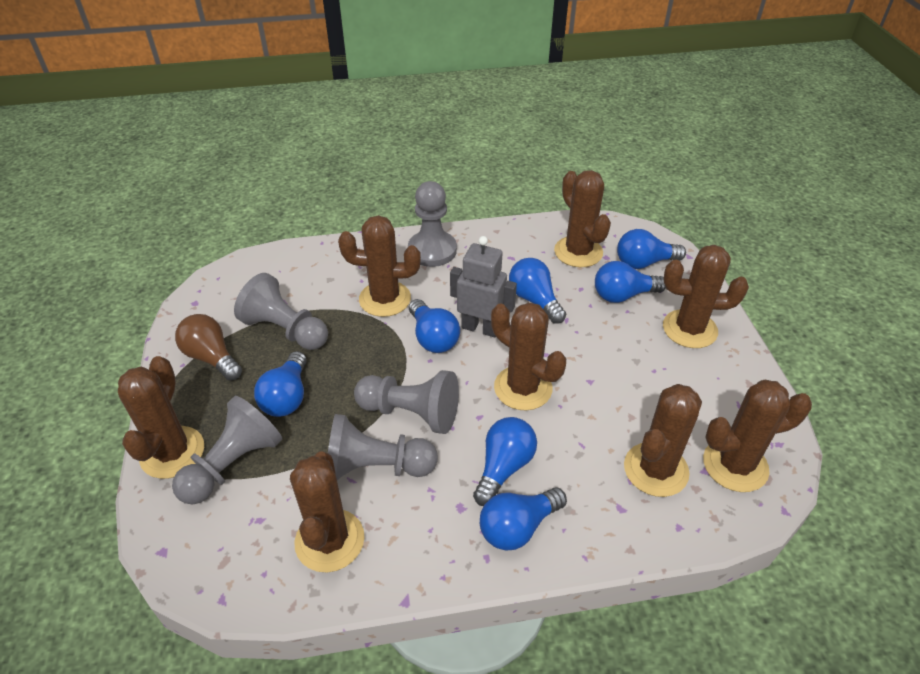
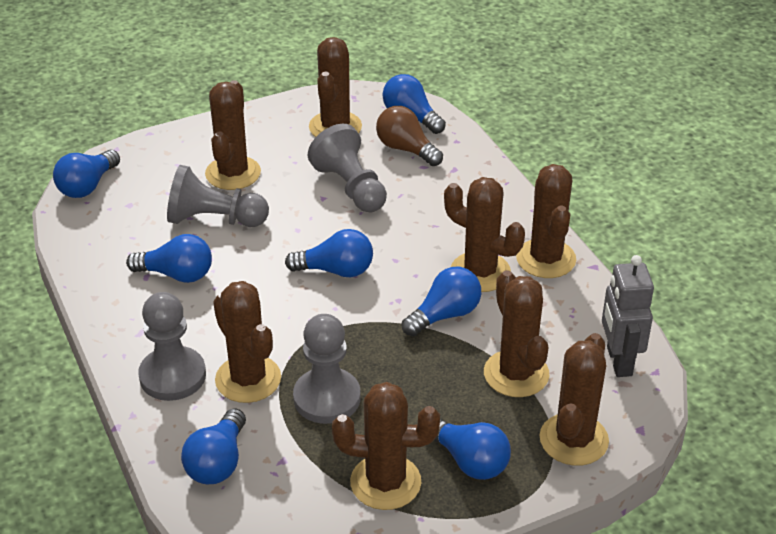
grey pawn: [172,396,282,505] [234,273,328,350] [328,414,438,480] [354,370,459,434] [408,181,457,267] = 5 -> [138,292,206,401] [167,165,269,227] [293,314,360,424] [308,124,387,212] = 4

